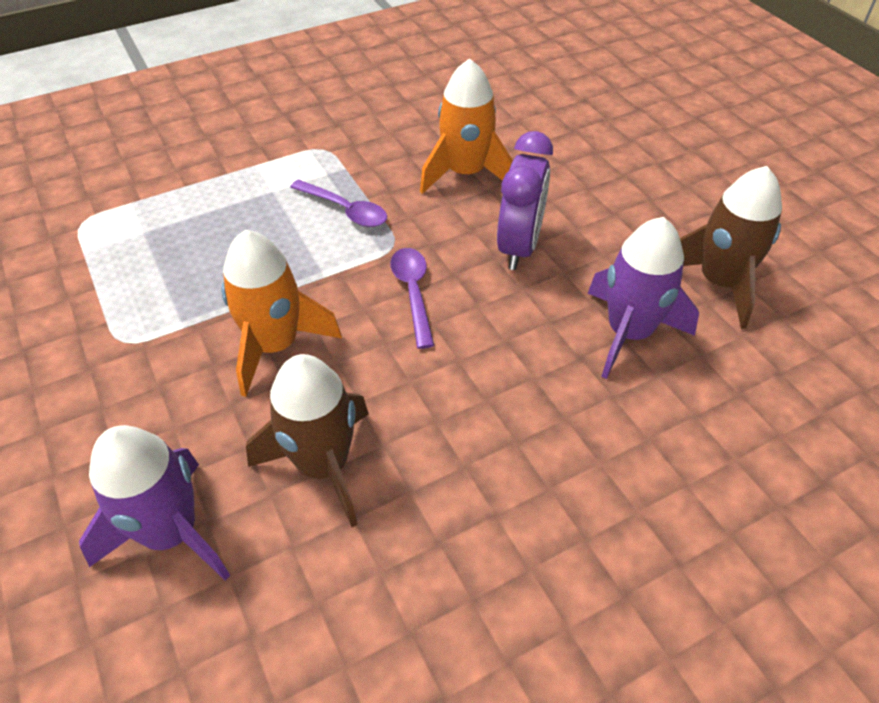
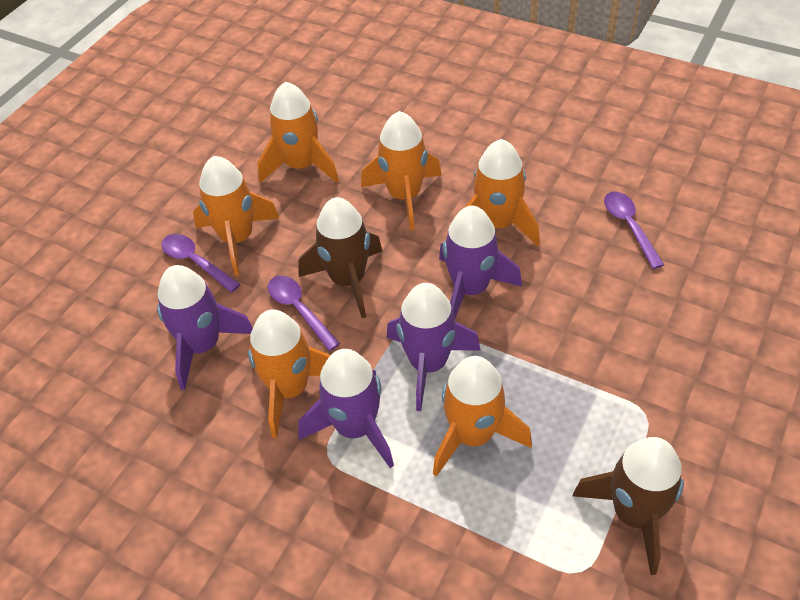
orange rocket: [221,230,342,397] [420,58,513,194] = 2 -> [193,156,279,276] [248,310,330,438] [258,82,339,183] [361,111,442,230] [433,356,532,477] [466,139,540,246] = 6
purple clock: [497,131,553,270] = 1 -> none = 0
purple rocket: [79,425,230,581] [587,217,699,379] = 2 -> [157,265,253,390] [298,349,394,468] [387,283,481,411] [439,206,522,319] = 4
purple spoon: [290,179,387,227] [390,248,434,349] = 2 -> [161,234,240,292] [268,276,341,351] [604,191,664,269] = 3

